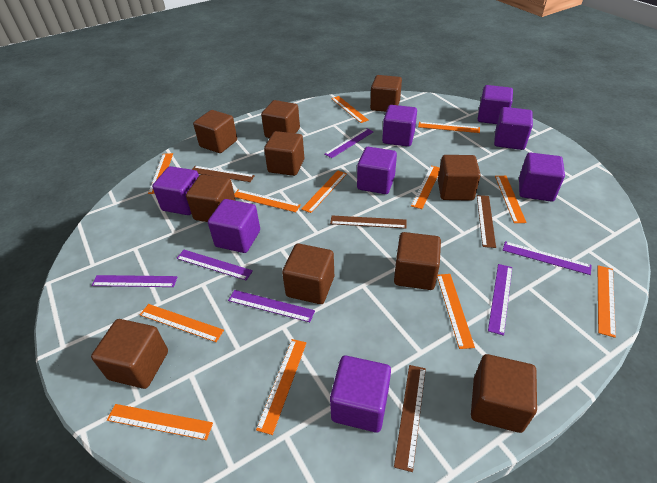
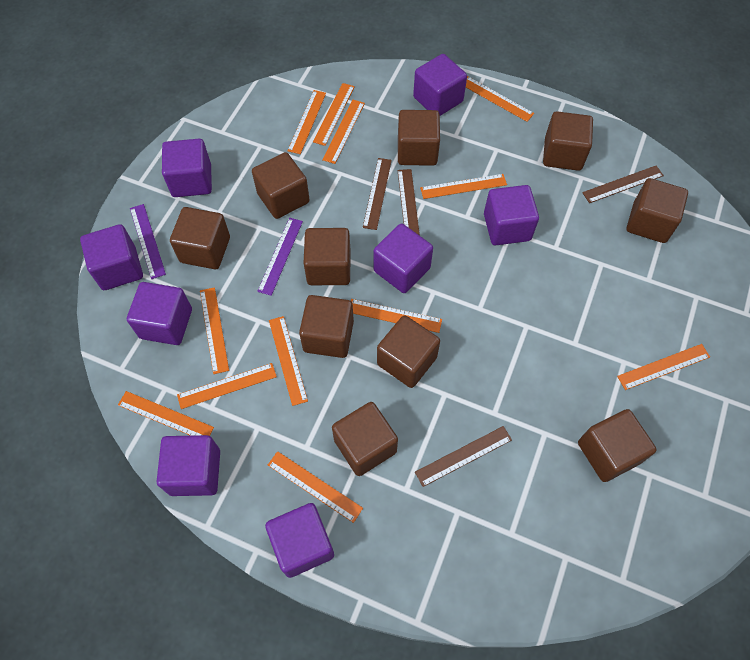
purple ruler: [91,275,177,287] [176,250,253,280] [228,290,315,322] [325,128,373,158] [488,264,512,336] [503,241,592,275] = 6 -> [130,204,166,279] [257,218,303,296] = 2

